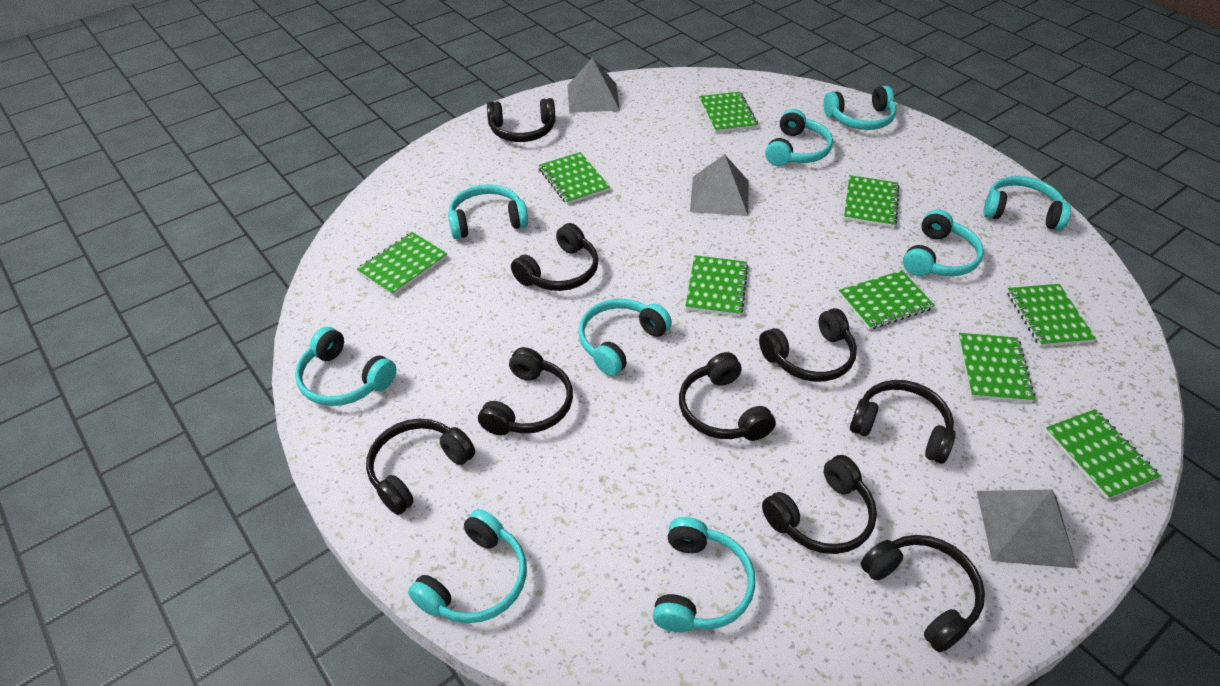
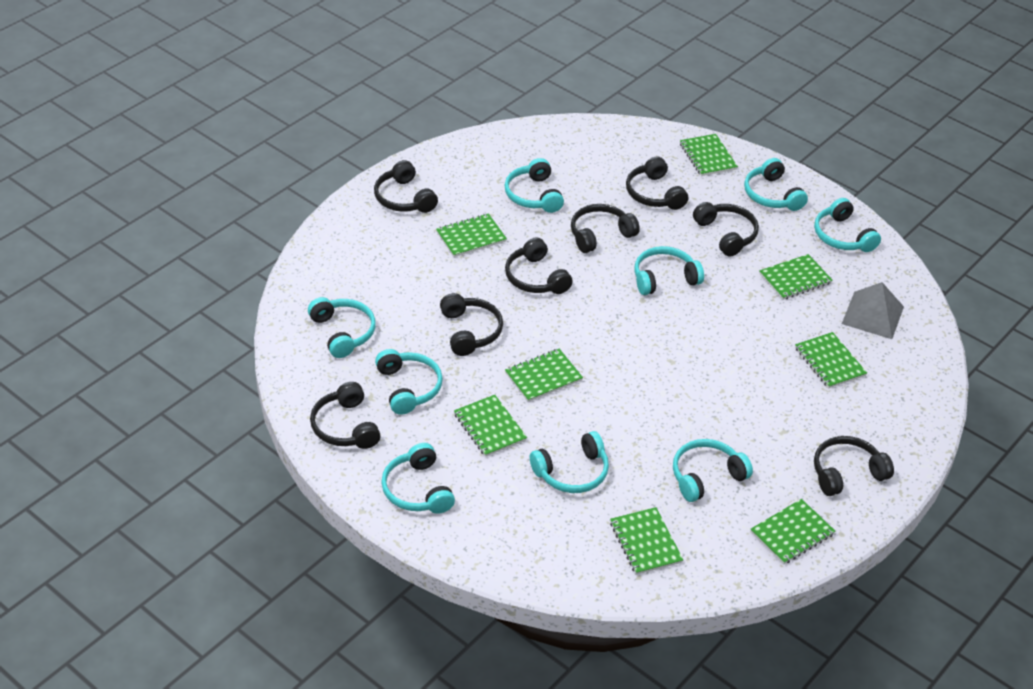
black headphones: [366,419,475,515] [478,347,573,435] [487,98,556,142] [511,223,598,291] [679,352,776,441] [759,308,857,382] [762,455,877,554] [850,380,956,464] [861,535,985,652] = 9 -> [310,382,381,449] [374,160,438,213] [440,293,503,356] [505,237,573,294] [571,204,640,253] [626,156,688,210] [693,202,759,257] [814,436,894,496] = 8
green notebook: [357,232,447,296] [539,152,610,204] [685,255,748,316] [699,92,758,133] [839,270,935,330] [844,175,900,228] [958,333,1035,403] [1007,284,1096,347] [1045,409,1161,500] = 9 -> [436,213,507,257] [454,395,527,457] [505,349,583,402] [610,507,683,575] [680,134,738,176] [751,499,835,564] [759,254,833,300] [795,332,867,388] = 8
grey pyramid: [567,57,620,113] [690,154,749,216] [977,489,1077,568] = 3 -> [842,282,904,339] = 1

